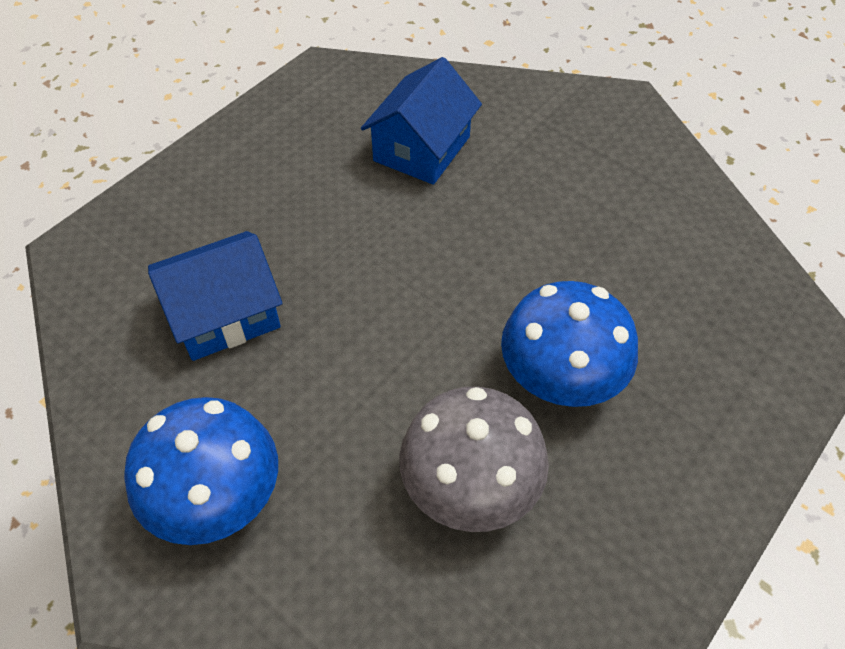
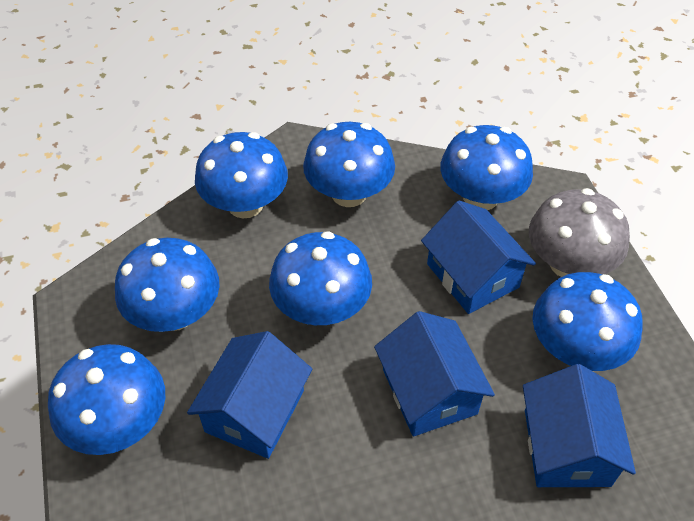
blue house: [148,231,283,361] [361,57,482,185] = 2 -> [187,331,312,459] [374,311,495,436] [421,201,536,314] [523,364,636,487] = 4
blue mushroom: [124,397,278,545] [501,281,638,407] = 2 -> [48,344,165,455] [115,238,220,332] [195,132,288,218] [269,231,372,325] [303,122,395,207] [440,125,533,210] [533,272,643,371] = 7

